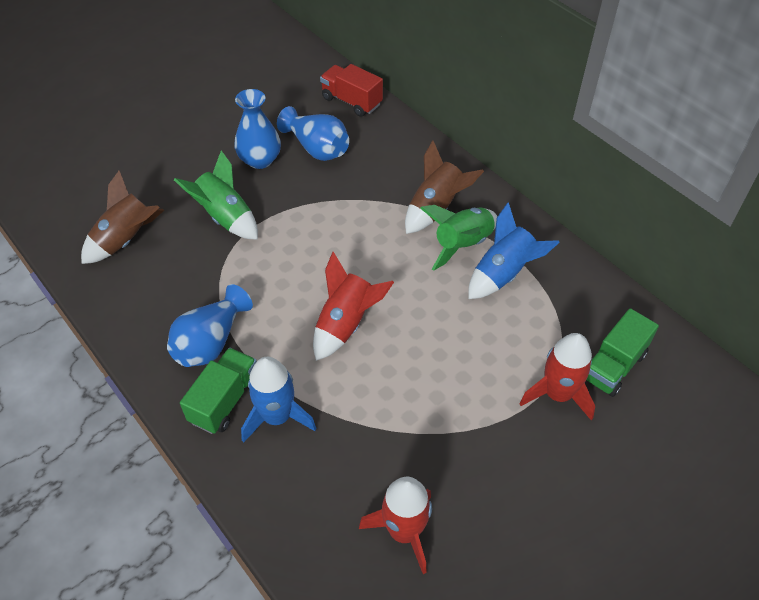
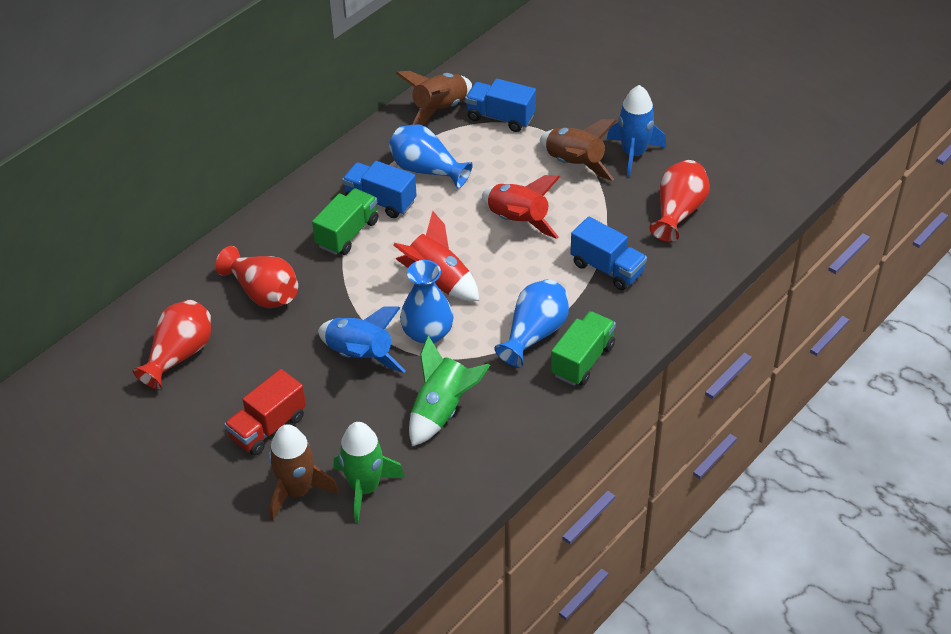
blue truck: none = 0 -> [342,161,417,218] [465,78,536,132] [570,217,647,290] = 3
brown rocket: [81,170,164,264] [405,140,484,234] = 2 -> [269,424,339,521] [396,71,472,126] [540,119,617,181] = 3
red rocket: [313,252,394,361] [359,477,432,574] [519,333,595,420] = 3 -> [393,211,479,301] [482,175,560,239] = 2
red vase: none = 0 -> [132,300,211,390] [216,246,298,308] [649,160,710,242] = 3

